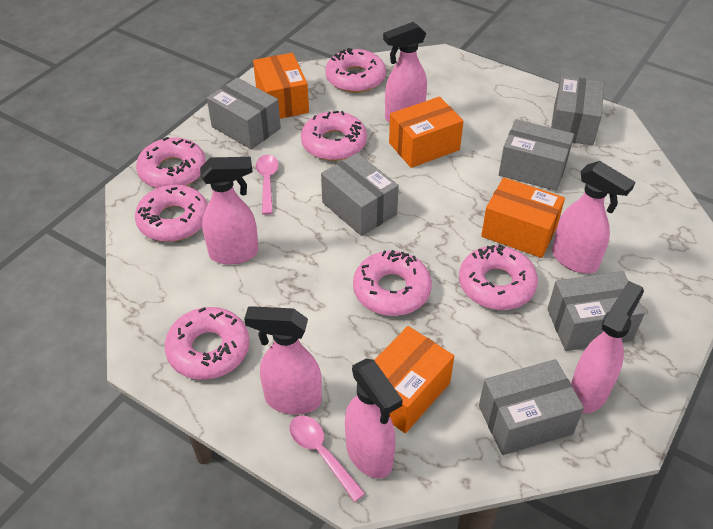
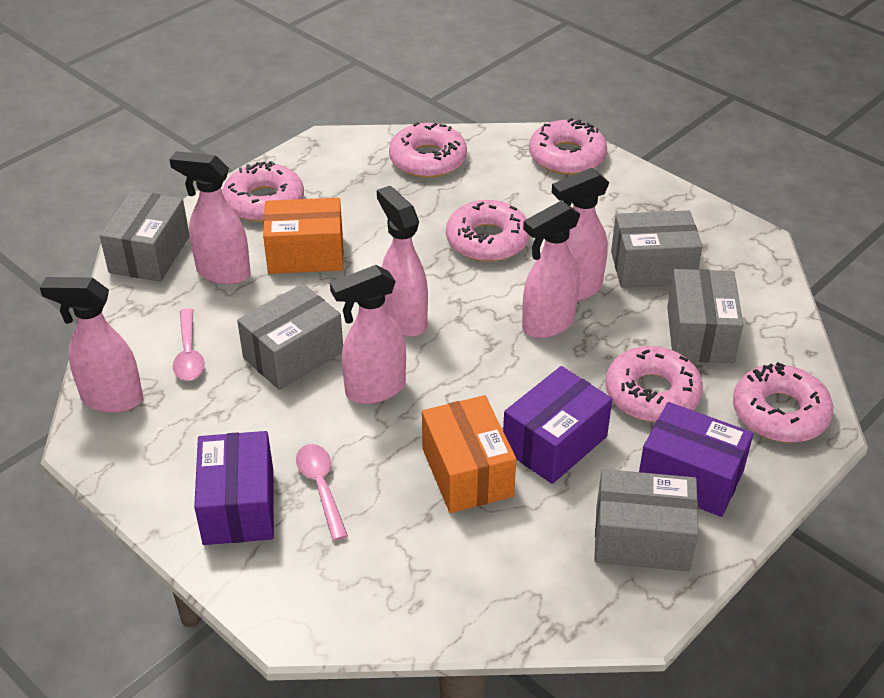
grey box: [207,78,281,150] [321,153,399,236] [479,359,584,455] [499,119,574,191] [547,271,645,351] [551,76,604,146] = 6 -> [99,190,189,282] [237,284,343,390] [594,469,699,571] [611,210,703,288] [667,269,743,363] = 5
orange box: [253,53,309,119] [374,326,454,433] [389,97,464,168] [481,178,565,258] = 4 -> [263,198,343,274] [422,395,516,513] = 2
pink donut: [135,185,208,242] [136,137,206,188] [165,307,249,380] [301,111,367,161] [325,48,386,93] [353,250,432,316] [459,244,538,310] = 7 -> [222,161,304,222] [389,122,467,178] [446,200,530,262] [529,118,607,175] [605,346,703,422] [733,362,833,443] = 6
purple box: none = 0 -> [194,431,274,545] [503,366,612,484] [639,402,753,517] = 3

